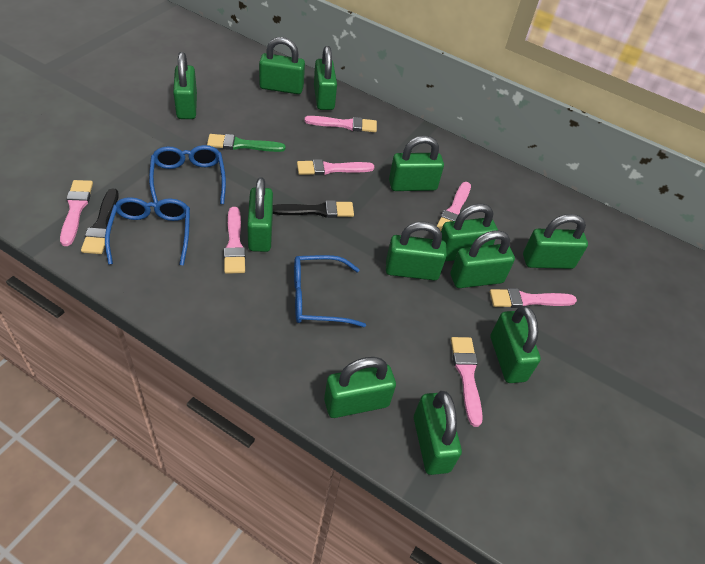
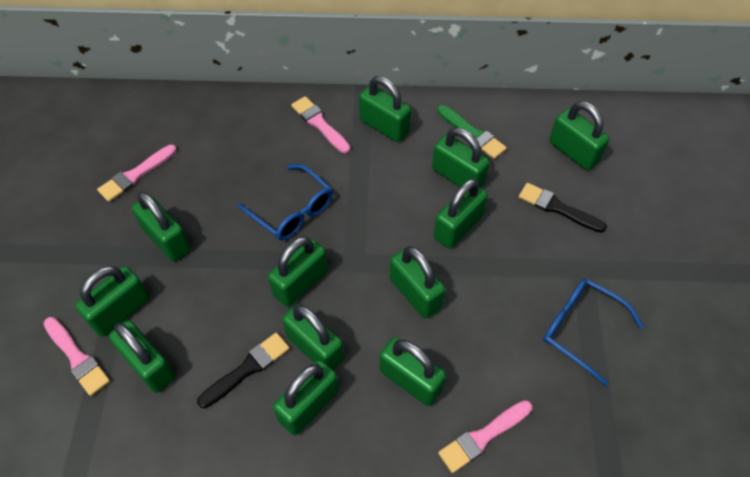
blue glasses: [105,197,190,266] [149,145,226,204] [294,255,366,327] = 3 -> [237,164,333,240] [543,278,644,386] = 2
pink brush: [60,180,93,246] [224,207,245,274] [297,159,374,175] [304,116,377,132] [437,182,471,231] [451,337,483,427] [490,288,577,308] = 7 -> [43,317,110,396] [97,145,177,202] [291,96,350,153] [438,400,532,473] = 4

